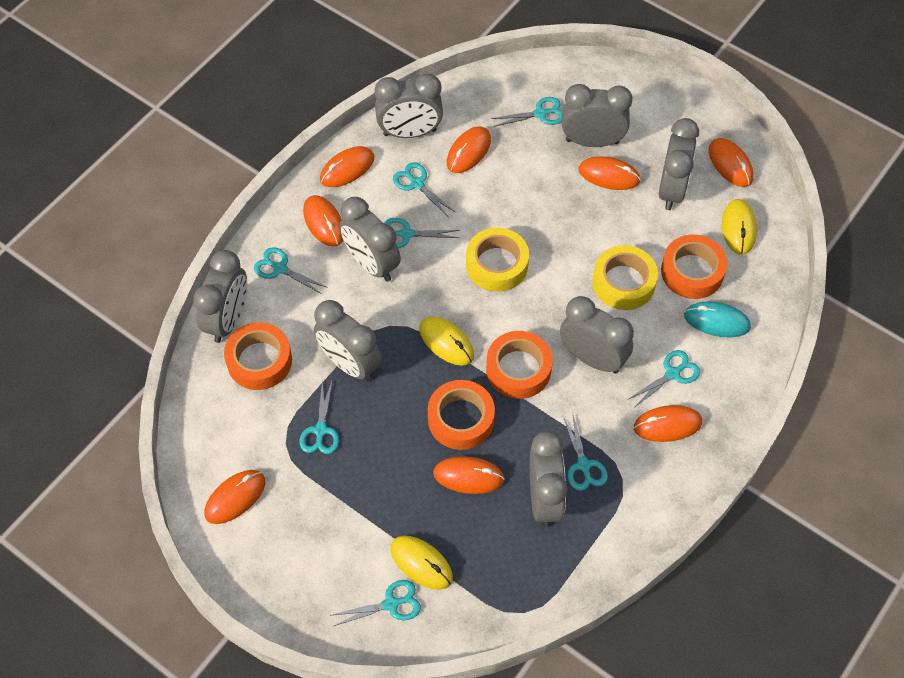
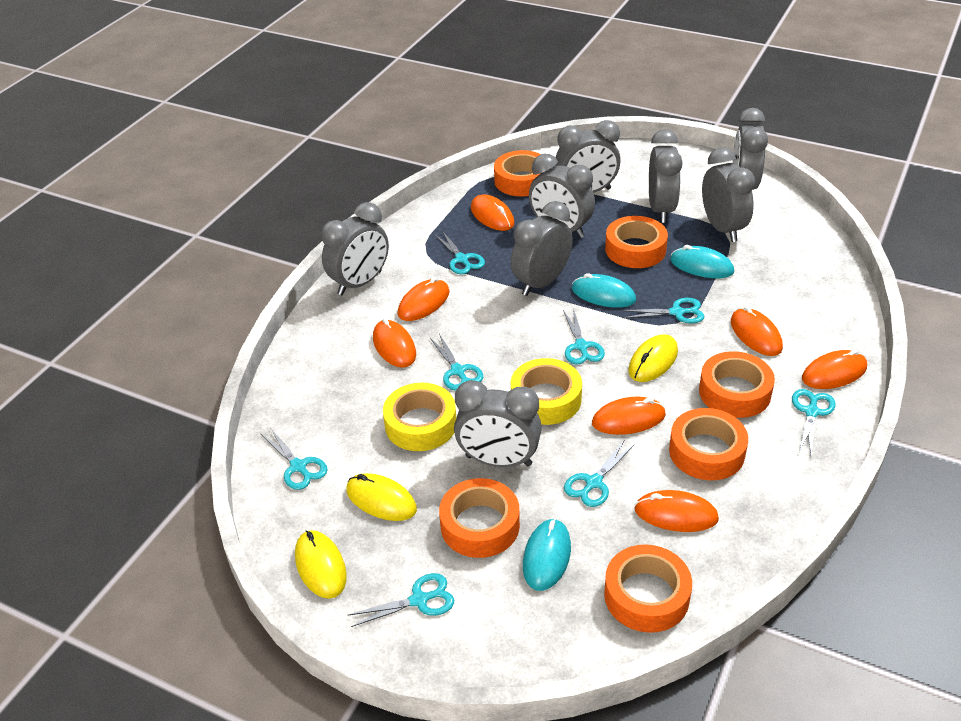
orange mouse: [205,470,265,524] [303,195,343,247] [320,146,374,187] [433,456,505,494] [447,126,491,173] [578,156,641,190] [634,405,702,442] [709,138,753,187] = 8 -> [373,318,416,368] [398,277,450,321] [471,194,514,231] [592,397,666,435] [634,490,719,532] [731,306,783,356] [802,350,867,389] = 7
orange tape: [224,322,292,390] [428,380,495,450] [486,331,553,399] [661,235,727,299] = 4 -> [439,478,520,558] [494,150,541,197] [604,545,692,633] [605,216,668,268] [669,408,748,480] [699,351,775,418] = 6
turquoise mouse: [684,301,751,337] = 1 -> [523,518,571,591] [572,273,636,308] [670,245,734,278] = 3

